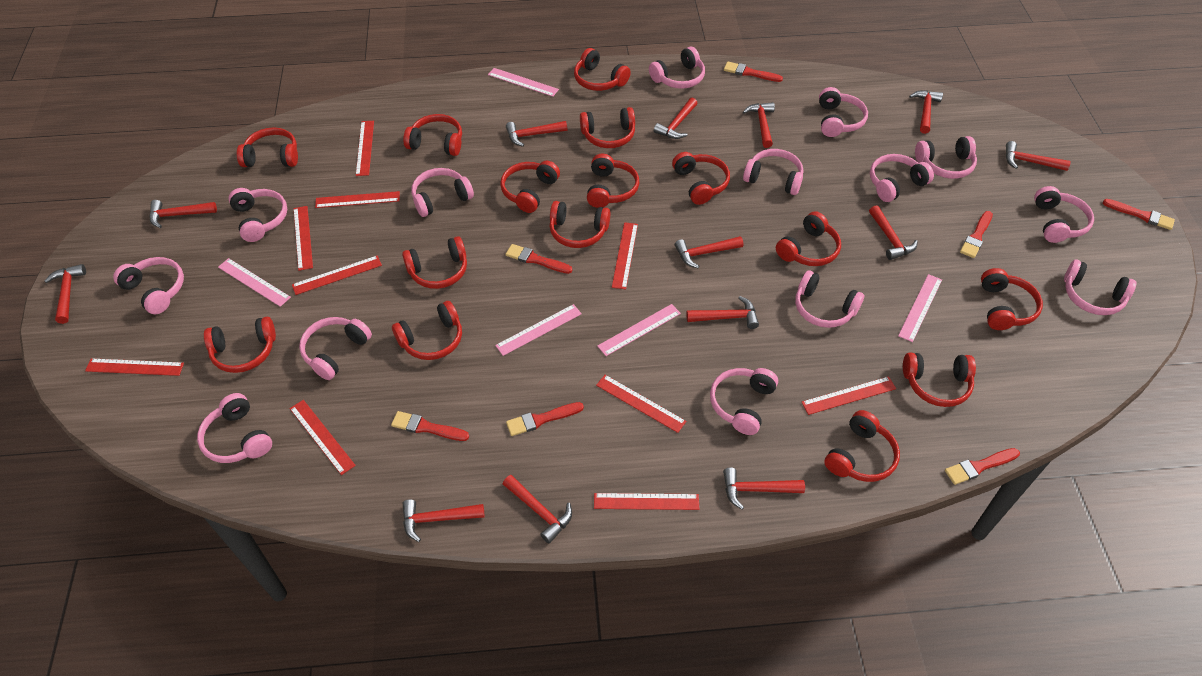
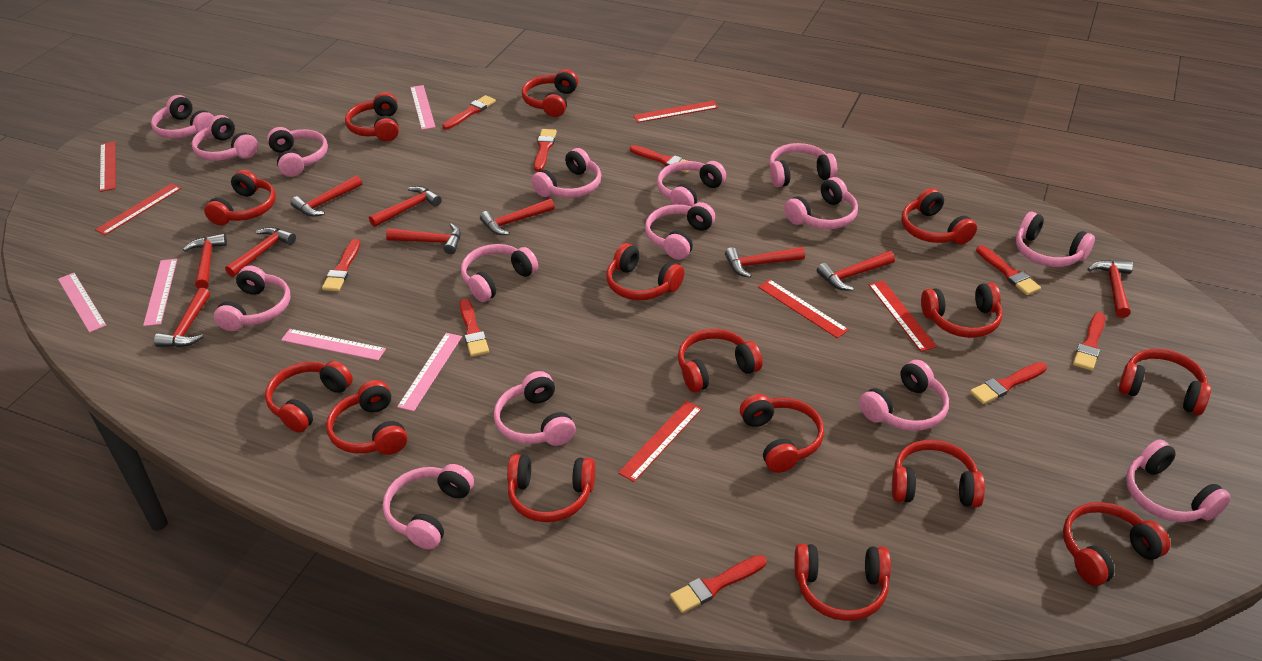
pink headphones: [113,257,184,314] [197,393,272,463] [228,188,287,242] [299,317,372,380] [412,168,474,217] [649,47,705,89] [710,368,778,435] [743,149,803,195] [795,270,864,328] [819,87,868,137] [870,154,934,202] [915,136,977,179] [1034,186,1094,243] [1064,259,1137,315] = 14 -> [151,95,214,139] [192,115,258,161] [214,266,290,331] [267,127,328,177] [383,464,474,549] [461,244,538,302] [494,371,576,446] [531,148,601,198] [645,202,715,260] [657,161,726,207] [769,143,837,187] [784,177,858,229] [859,360,949,431] [1016,212,1095,267] [1126,439,1231,522] = 15
red brush: [391,411,469,441] [506,244,572,274] [506,402,584,436] [724,62,783,82] [945,448,1020,485] [960,211,993,258] [1103,199,1175,230] = 7 -> [322,239,360,291] [442,95,496,130] [460,299,489,357] [534,129,557,171] [630,145,689,173] [670,555,767,613] [970,362,1047,404] [976,245,1041,295] [1073,312,1105,371] = 9
red hammer: [44,264,86,324] [149,200,217,228] [403,500,484,542] [503,475,572,544] [506,121,567,147] [654,98,698,139] [675,236,743,268] [686,296,759,329] [723,467,805,510] [743,102,775,148] [869,205,918,260] [909,90,943,134] [1006,141,1071,171] = 13 -> [154,288,210,347] [183,234,227,289] [225,227,296,277] [291,175,362,217] [369,186,442,227] [386,223,461,254] [480,198,555,235] [725,247,805,278] [817,251,895,291] [1087,260,1133,318] = 10
red ruler: [85,358,184,376] [289,400,356,475] [292,255,382,295] [293,206,313,271] [315,191,400,208] [356,121,374,176] [594,493,699,510] [596,375,686,433] [612,222,638,289] [802,376,896,415] = 10 -> [95,183,182,235] [100,141,116,192] [618,401,702,482] [633,100,718,123] [758,279,849,338] [869,280,937,351] = 6

